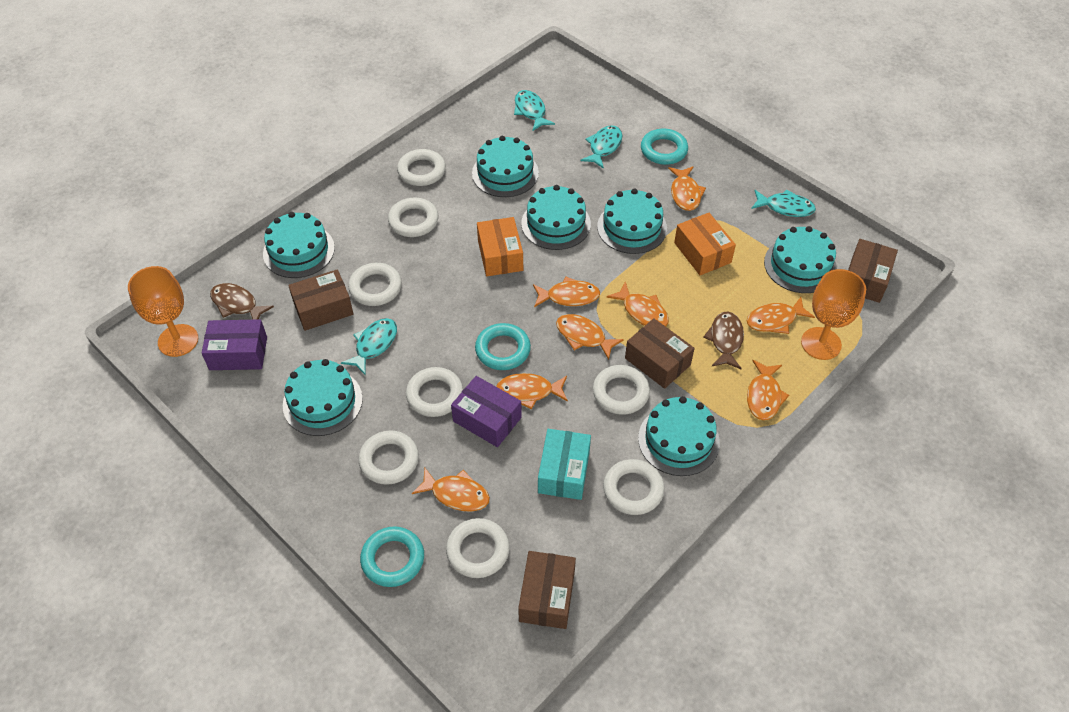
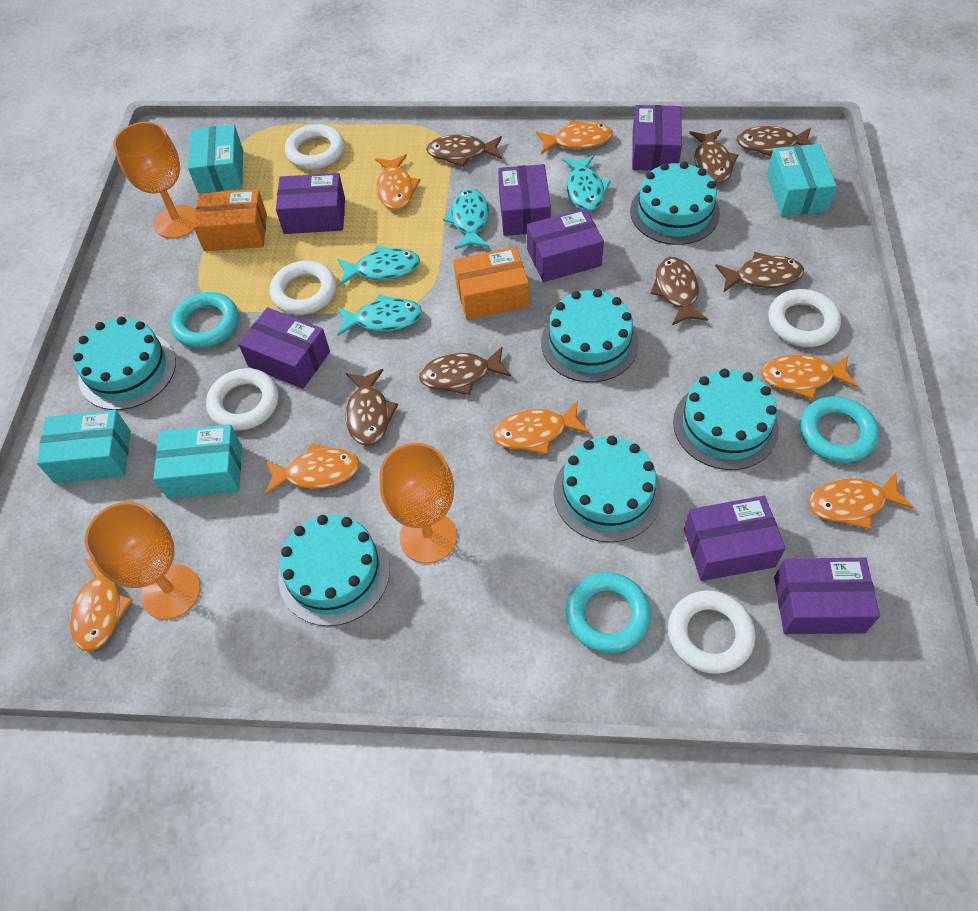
brown box: [288,269,353,331] [518,551,576,629] [625,318,695,389] [848,239,898,303] = 4 -> none = 0
brown fish: [210,283,274,320] [703,312,744,369] = 2 -> [345,369,398,445] [419,346,511,395] [426,135,502,167] [650,257,708,325] [689,130,739,184] [715,252,804,293] [736,126,813,156] = 7
orange fish: [412,467,490,512] [496,373,568,409] [533,276,600,307] [556,314,624,360] [606,281,669,327] [668,166,706,211] [746,297,815,334] [747,360,789,420] = 8 -> [70,558,133,652] [265,443,360,495] [375,154,421,210] [493,401,589,455] [536,120,613,154] [761,354,858,399] [809,472,914,529] = 7
orange goblet: [128,266,198,357] [801,269,866,360] = 2 -> [85,502,200,620] [113,122,195,239] [379,443,457,563] = 3
purple box: [202,319,267,370] [451,376,522,447] = 2 -> [238,307,330,389] [276,173,345,234] [498,164,551,236] [527,208,604,282] [632,105,682,171] [684,496,786,581] [774,558,880,634] = 7
turquoise box: [538,429,591,500] = 1 -> [36,410,131,483] [153,424,242,499] [188,124,243,193] [767,144,837,216] = 4
turquoise cake: [263,212,335,278] [283,359,363,436] [472,136,539,197] [521,185,591,250] [597,189,667,254] [638,396,720,476] [764,226,837,293] = 7 -> [73,317,176,410] [278,515,390,626] [541,289,639,382] [553,436,662,542] [630,161,720,245] [673,369,779,470] = 6
white ring: [348,263,402,306] [359,430,419,485] [388,198,438,237] [397,149,446,186] [406,367,463,417] [446,518,510,578] [593,365,650,415] [603,459,664,515] = 8 -> [206,368,279,431] [270,261,336,315] [285,124,344,170] [668,591,756,674] [768,289,841,347] = 5

